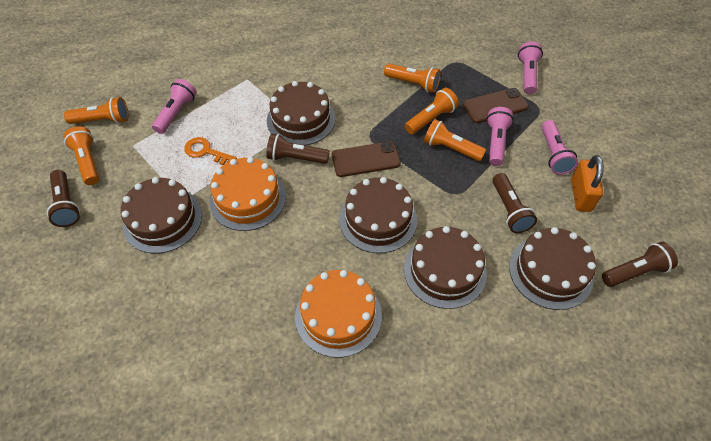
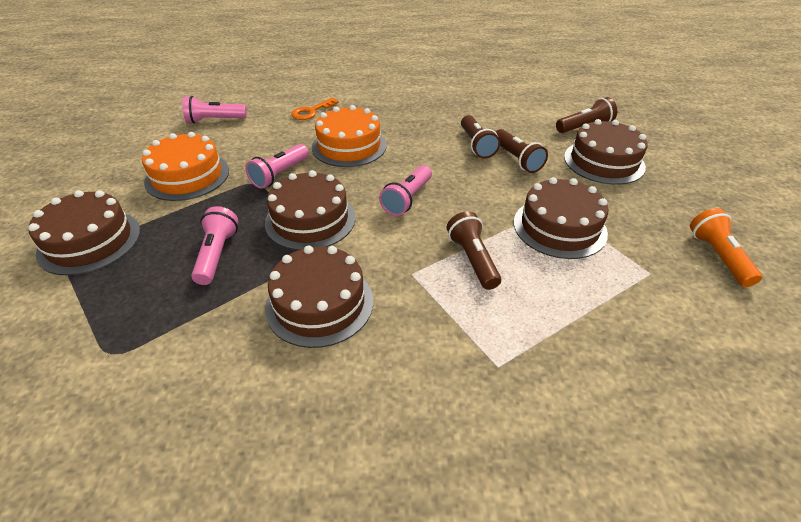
brown phone: [332,141,401,177] [463,88,529,123] = 2 -> none = 0
orange flashlight: [64,97,129,124] [64,126,99,185] [384,64,441,93] [405,88,459,134] [424,119,486,161] = 5 -> [690,208,762,287] = 1
orange padlock: [571,155,604,212] = 1 -> none = 0

